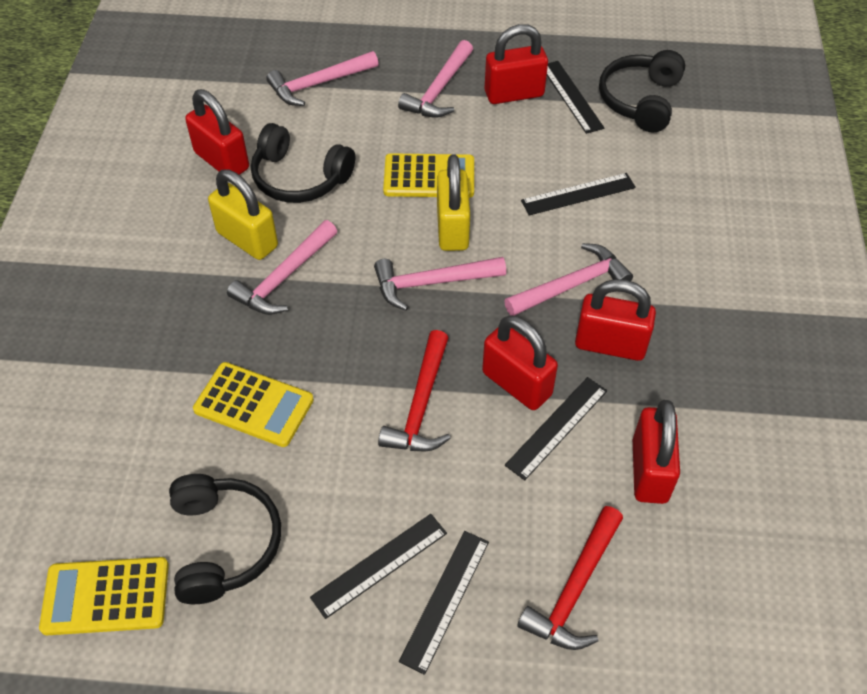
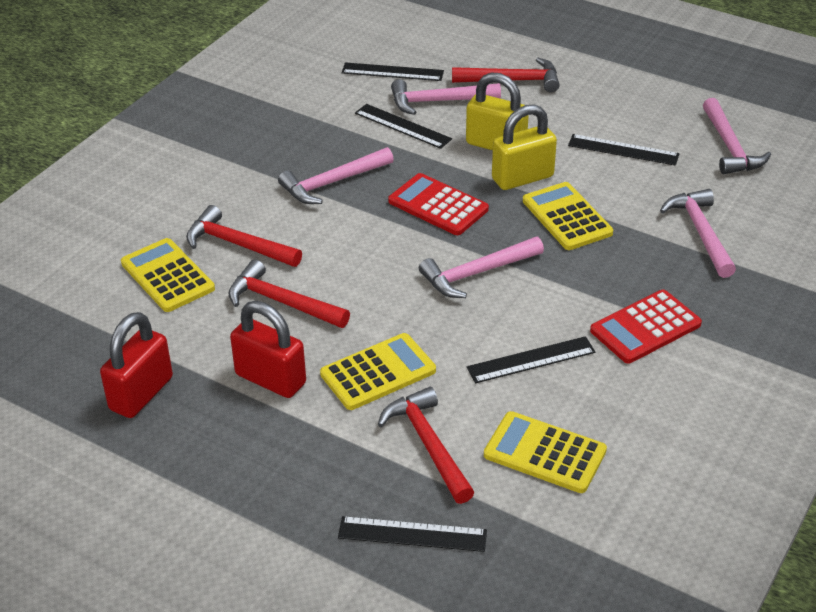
black headphones: [169,474,281,604] [251,123,355,203] [599,50,685,133] = 3 -> none = 0
red calculator: none = 0 -> [388,173,489,235] [590,290,702,363] = 2
red hammer: [378,330,451,451] [517,506,623,650] = 2 -> [186,205,302,267] [228,259,350,328] [378,387,474,504] [452,58,560,92] = 4
red padlock: [185,89,249,175] [482,316,558,410] [485,24,548,104] [575,279,656,361] [633,400,680,504] = 5 -> [100,312,173,418] [230,301,306,398] = 2
yellow calculator: [39,557,169,635] [193,362,314,447] [383,153,474,198] = 3 -> [121,238,215,312] [320,333,436,410] [484,411,607,493] [523,182,613,250] = 4

